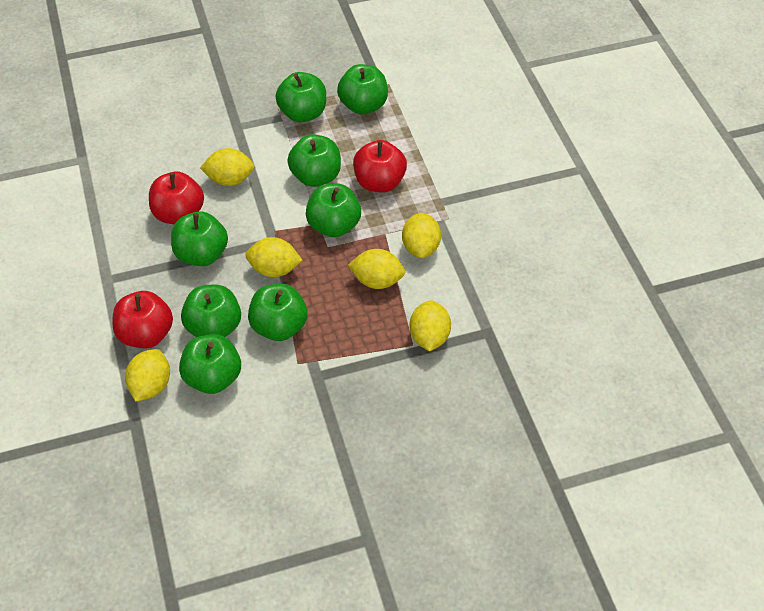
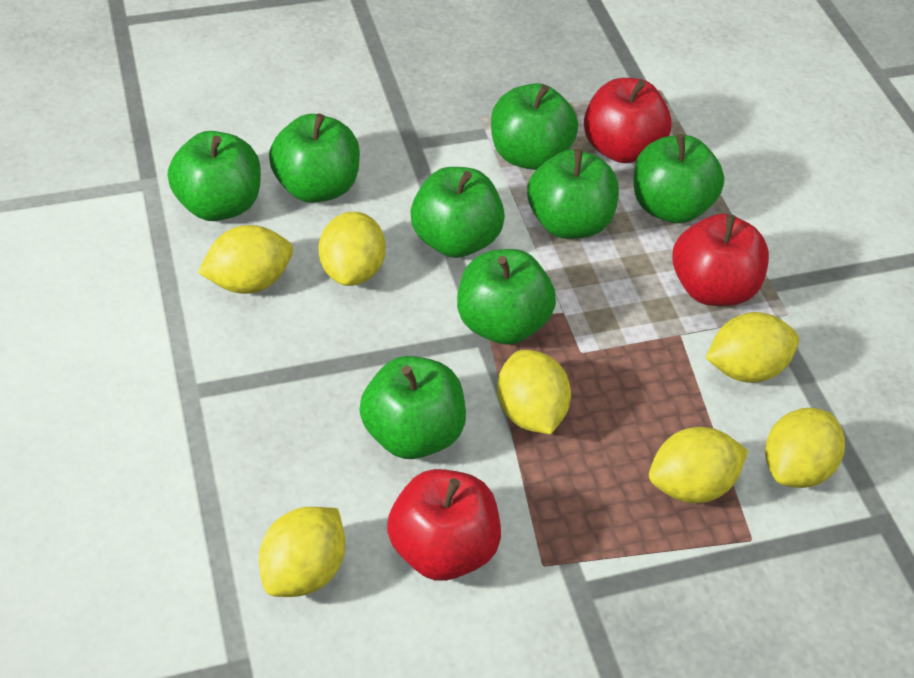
yellow lemon: [125,349,170,402] [200,148,255,186] [245,237,302,277] [348,249,406,289] [402,213,441,258] [410,300,451,351] = 6 -> [198,225,293,294] [259,507,345,597] [318,212,386,286] [497,350,571,434] [649,427,748,503] [706,312,799,383] [765,408,845,488] = 7

